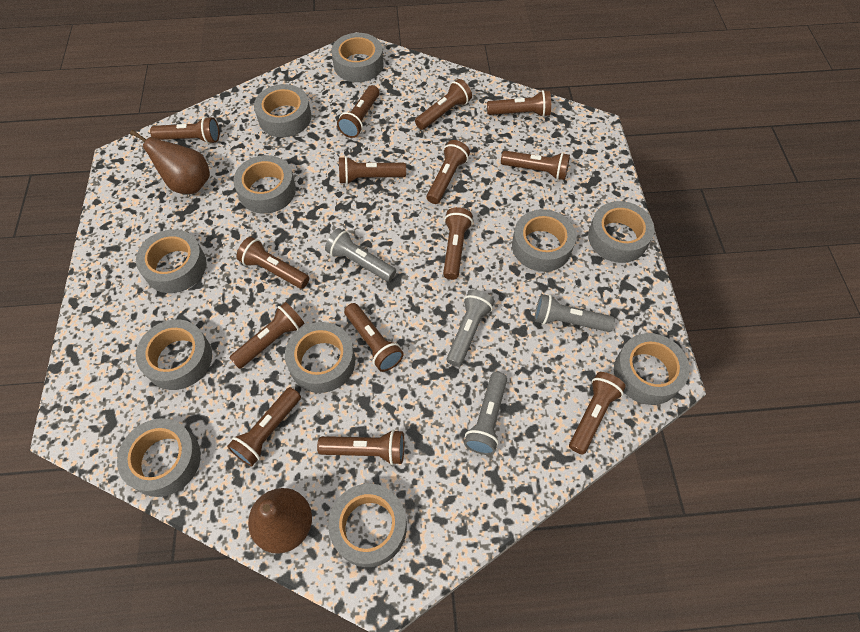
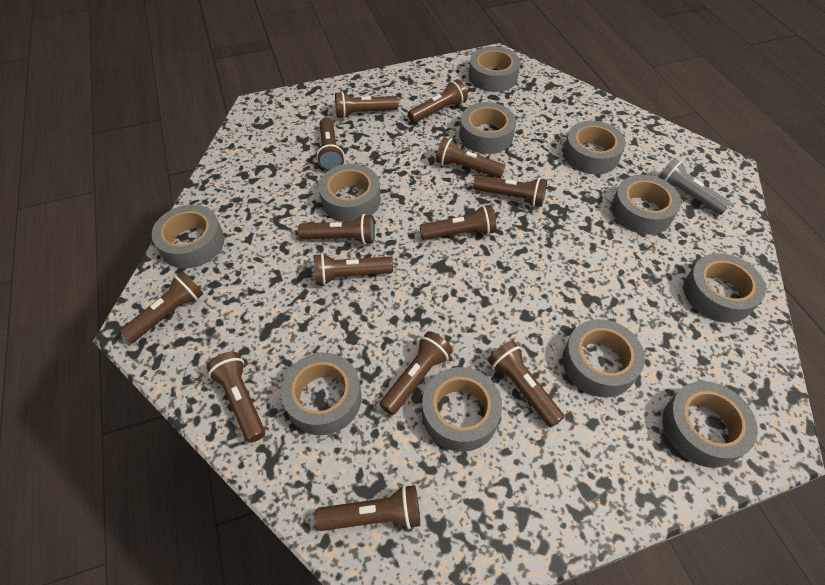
brown flashlight: [150,117,220,144] [227,387,301,467] [229,302,304,369] [237,237,309,289] [317,430,404,465] [337,85,379,138] [339,156,406,184] [344,303,404,372] [415,79,472,130] [427,140,470,204] [443,207,473,280] [487,90,551,117] [501,151,570,180] [569,372,626,455] = 14 -> [119,271,203,343] [207,352,265,443] [298,214,375,245] [313,253,393,285] [315,485,420,531] [316,117,344,171] [335,92,398,118] [380,331,453,415] [408,79,468,123] [420,205,496,240] [435,137,505,178] [474,175,547,207] [488,340,564,428] = 13
brown pear: [130,130,210,194] [248,488,312,554] = 2 -> none = 0
grey flashlight: [325,228,396,282] [447,290,494,367] [464,372,507,455] [535,294,615,332] = 4 -> [658,158,731,215] = 1

